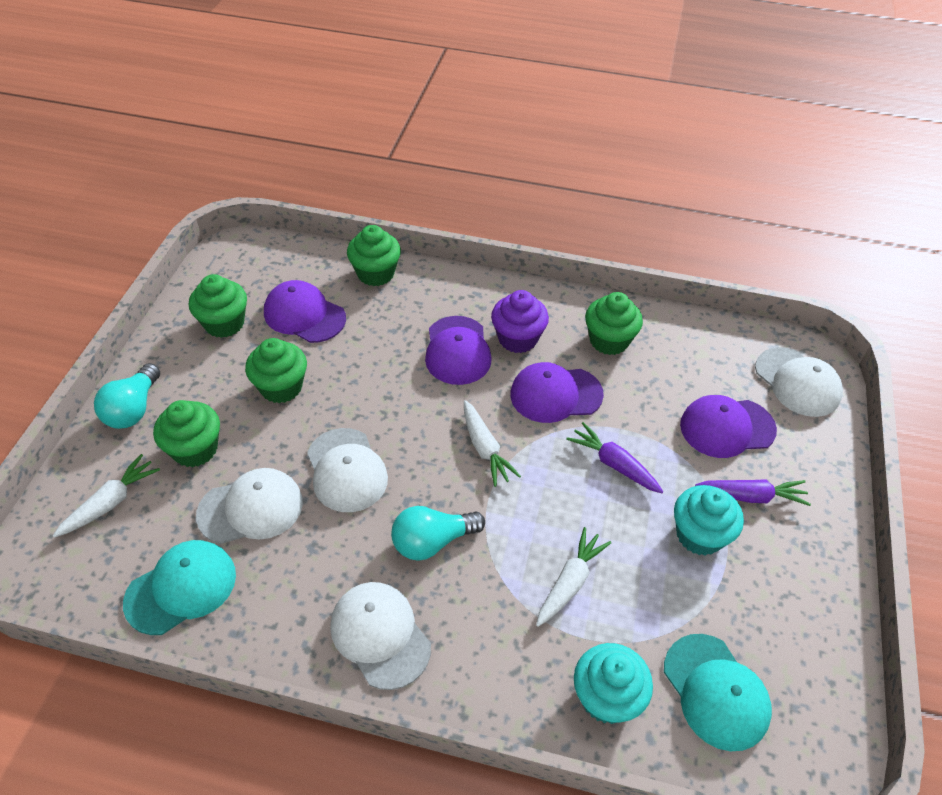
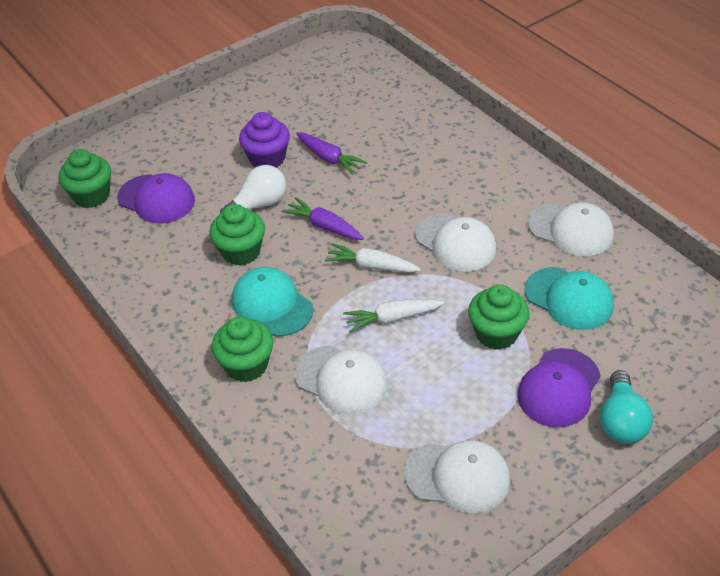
green cupcake: [153,400,220,467] [189,274,247,338] [245,338,307,403] [347,225,401,286] [585,292,643,355] = 5 -> [59,149,111,208] [209,204,265,266] [212,317,273,382] [468,285,530,350] = 4
purple cap: [264,280,346,343] [425,316,492,385] [510,362,604,423] [680,395,777,458] = 4 -> [117,173,195,224] [517,348,601,428] = 2
turquoise cupcake: [574,643,653,724] [674,485,744,556] = 2 -> none = 0
turquoise light bulb: [94,363,160,429] [391,506,485,561] = 2 -> [600,370,653,444] = 1
white carrot: [53,454,160,538] [464,400,521,487] [536,527,611,627] = 3 -> [325,243,421,273] [343,299,444,333] = 2
white light bulb: none = 0 -> [220,165,286,213] = 1

